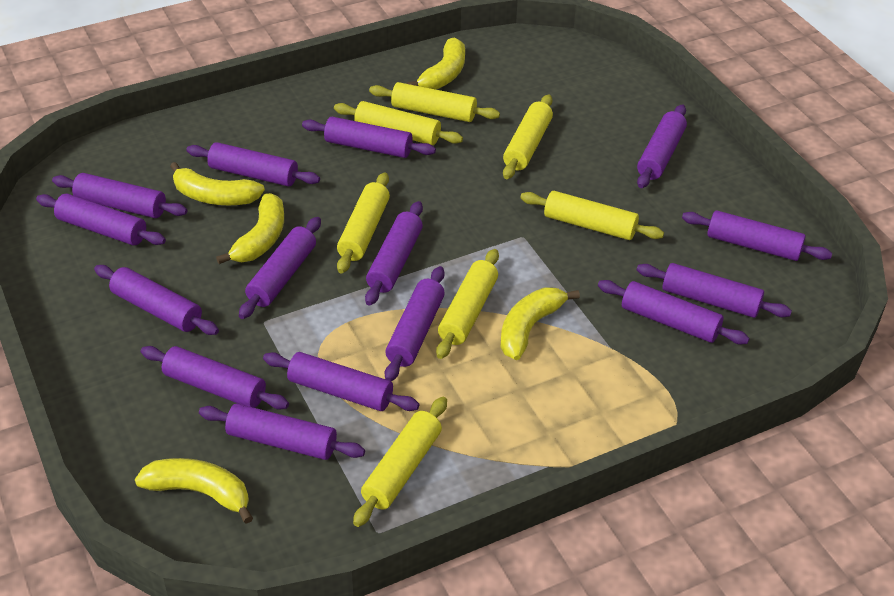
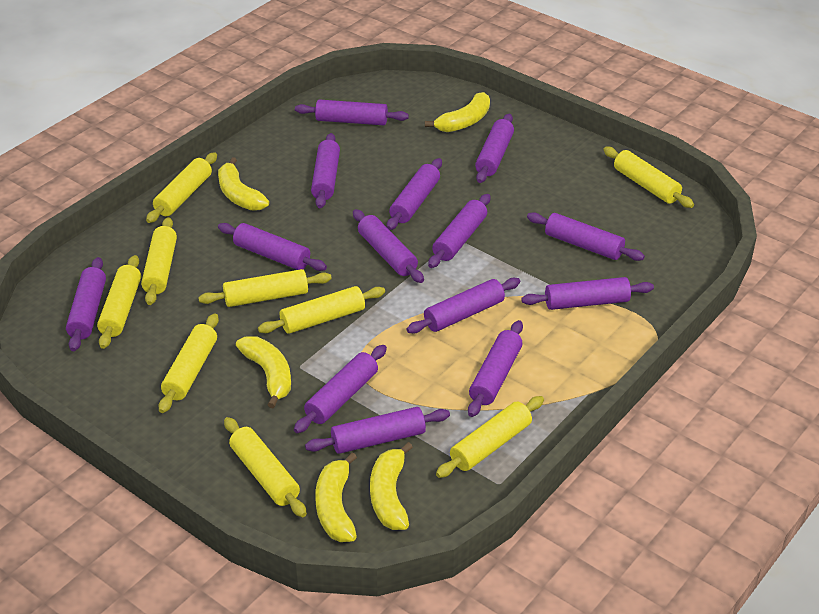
purple rolling pin: [36,194,166,245] [52,173,187,218] [94,265,219,335] [141,346,289,409] [186,142,320,186] [199,404,365,460] [239,217,321,319] [263,352,419,411] [302,117,436,158] [365,201,423,306] [385,266,445,381] [598,280,750,345] [637,104,687,188] [637,263,792,318] [682,210,832,261] = 15 -> [66,257,106,351] [218,223,327,271] [294,345,387,433] [295,99,409,125] [305,407,450,454] [311,133,340,208] [353,209,424,283] [387,158,442,230] [407,278,520,334] [428,194,490,268] [468,320,523,417] [475,114,514,183] [521,277,654,310] [527,212,645,261] = 14
yellow rolling pin: [334,101,463,145] [337,172,390,273] [353,397,447,527] [369,82,500,122] [436,249,499,359] [503,95,553,179] [520,191,664,240] = 7 -> [97,255,141,349] [141,217,177,305] [146,152,217,223] [159,313,219,413] [198,269,332,307] [224,417,307,517] [258,286,385,334] [436,396,544,478] [603,147,694,208] = 9

